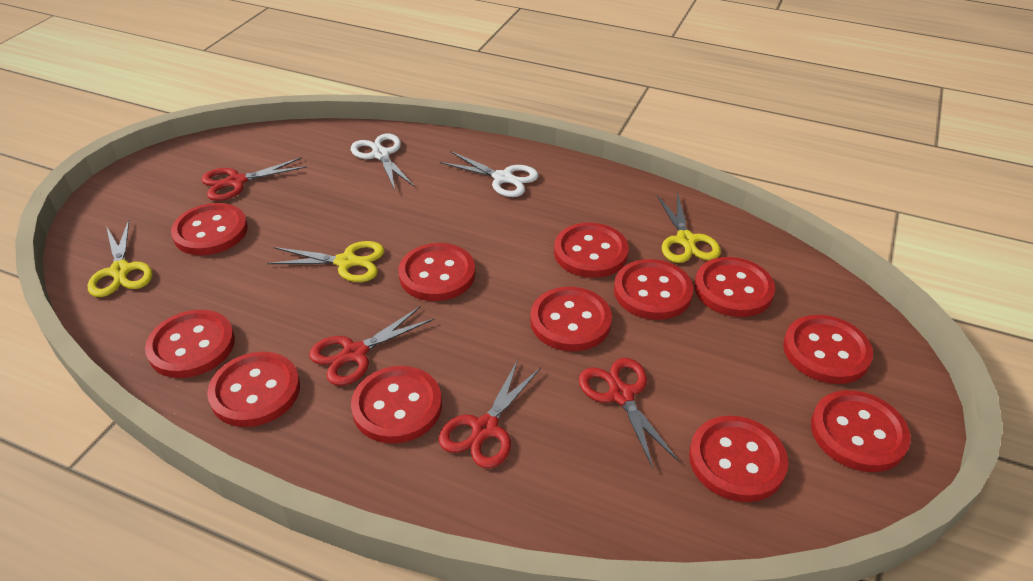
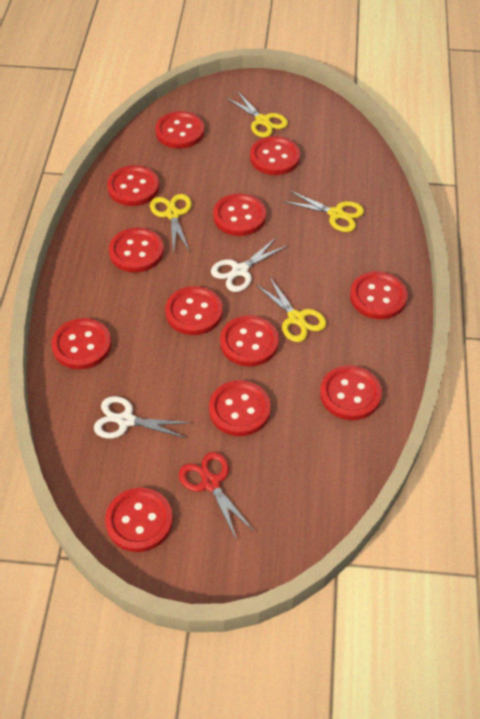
red scissors: [201,157,307,201] [309,307,434,386] [439,360,541,468] [579,358,679,468] = 4 -> [179,452,254,541] = 1
yellow scissors: [87,220,152,297] [267,241,384,282] [657,192,721,263] = 3 -> [150,194,192,254] [227,91,288,137] [255,276,326,342] [283,191,364,232] = 4

